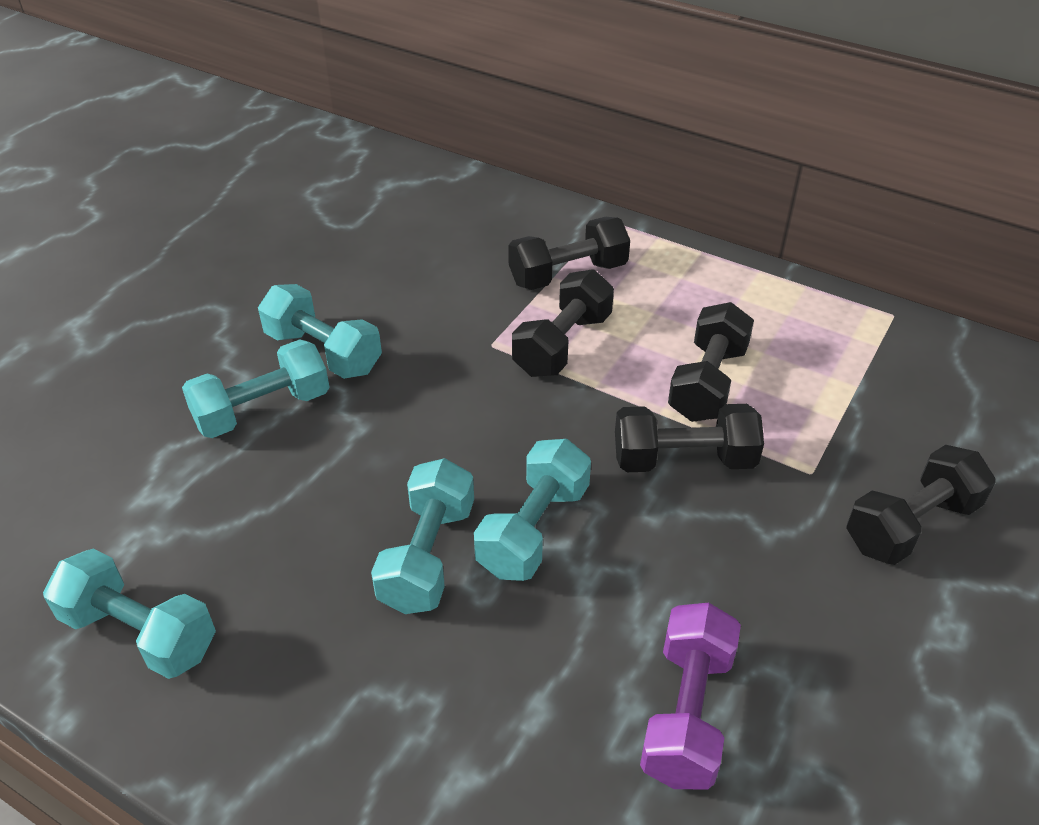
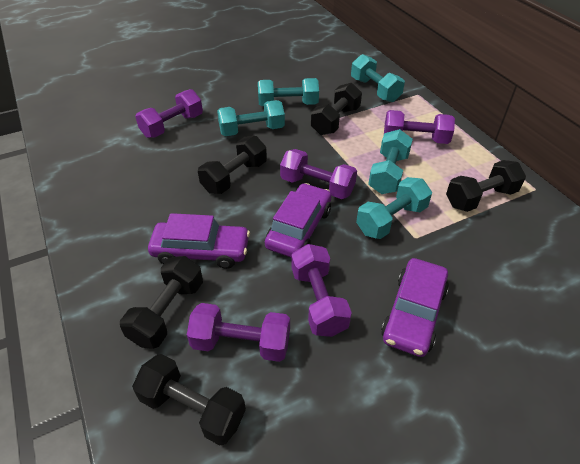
purple car: none = 0 -> [148,213,250,269] [265,183,332,257] [381,258,449,357] = 3
purple dumbbell: [640,603,741,789] = 1 -> [135,89,203,138] [187,303,290,362] [280,149,357,199] [291,244,352,337] [384,110,455,144] = 5

